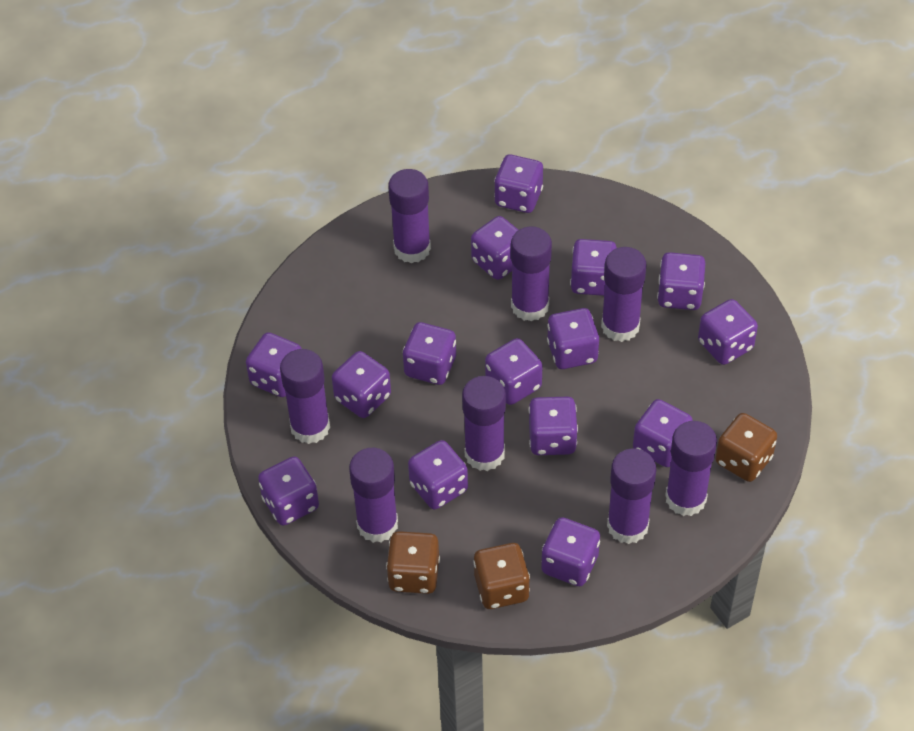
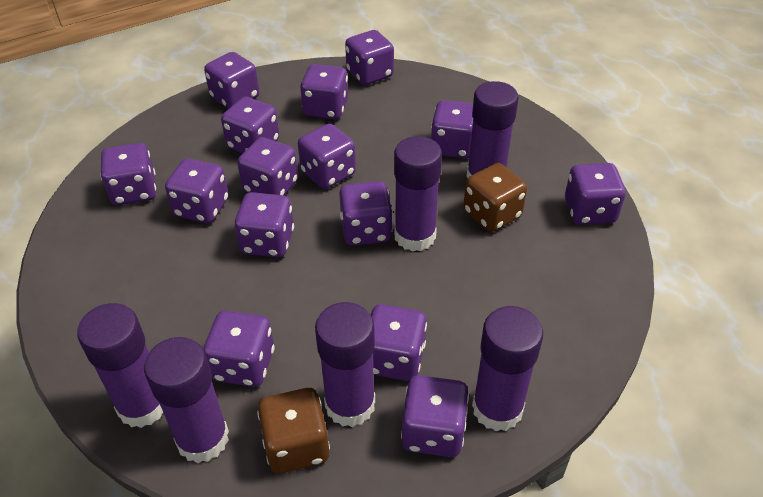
brown dice: [386,531,440,594] [473,543,530,609] [715,413,777,482] = 3 -> [257,388,330,474] [463,163,527,232] = 2
purple glue stick: [280,349,330,444] [349,448,398,543] [388,169,431,263] [462,376,506,471] [511,226,552,321] [601,247,646,342] [607,449,656,544] [665,421,717,516] = 8 -> [77,303,163,428] [144,337,229,463] [315,302,375,427] [394,136,442,252] [466,81,519,179] [472,306,543,431] = 6

